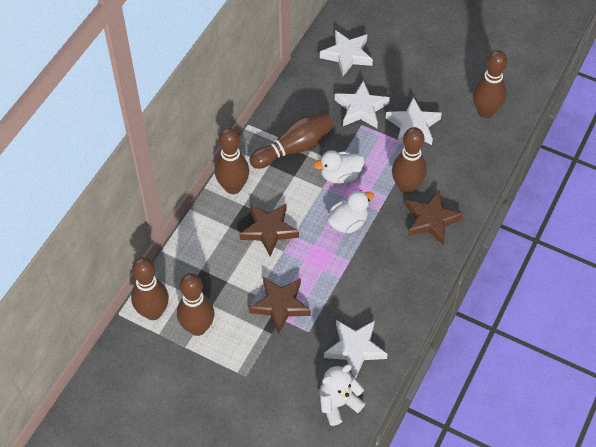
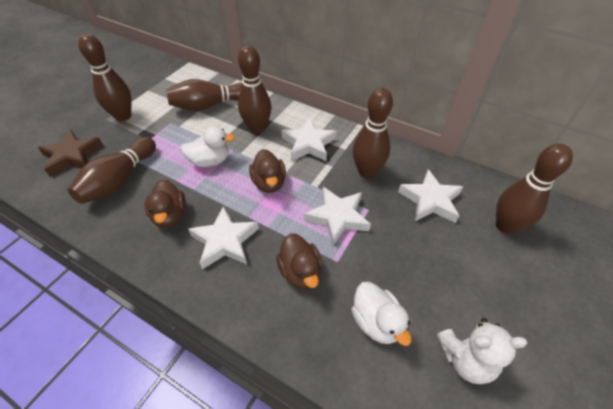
brown duck: none = 0 -> [145,179,186,228] [249,149,286,193] [276,233,322,289] = 3
brown star: [240,204,299,257] [249,277,311,334] [405,190,463,245] = 3 -> [38,130,103,177] = 1

